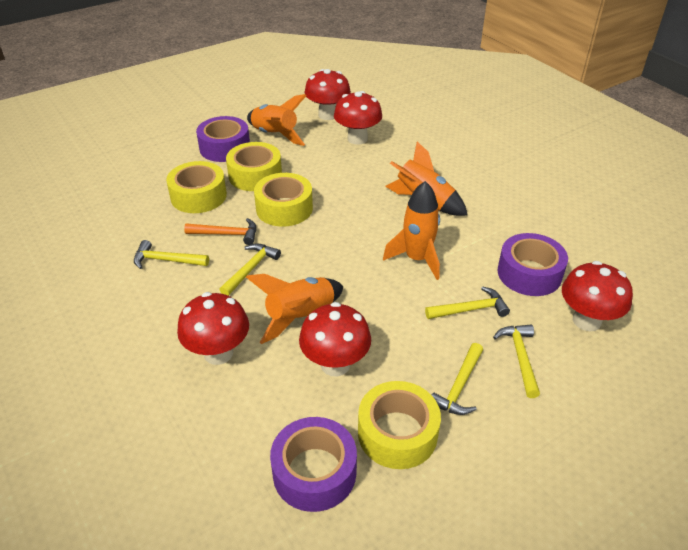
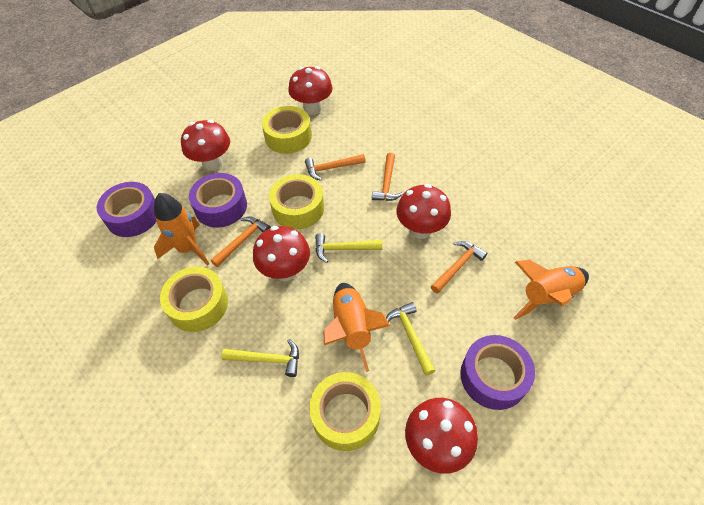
orange hammer: [184,218,256,245] = 1 -> [211,216,271,267] [305,154,366,181] [372,153,403,201] [431,241,487,293] = 4
orange rocket: [246,274,343,344] [247,94,307,146] [383,181,440,280] [385,141,468,216] = 4 -> [154,193,209,266] [324,283,390,372] [513,260,589,320] = 3
yellow hammer: [134,240,209,269] [219,243,281,296] [425,286,510,319] [432,343,483,415] [493,324,540,398] = 5 -> [222,339,299,377] [315,233,382,263] [386,302,436,376] = 3

